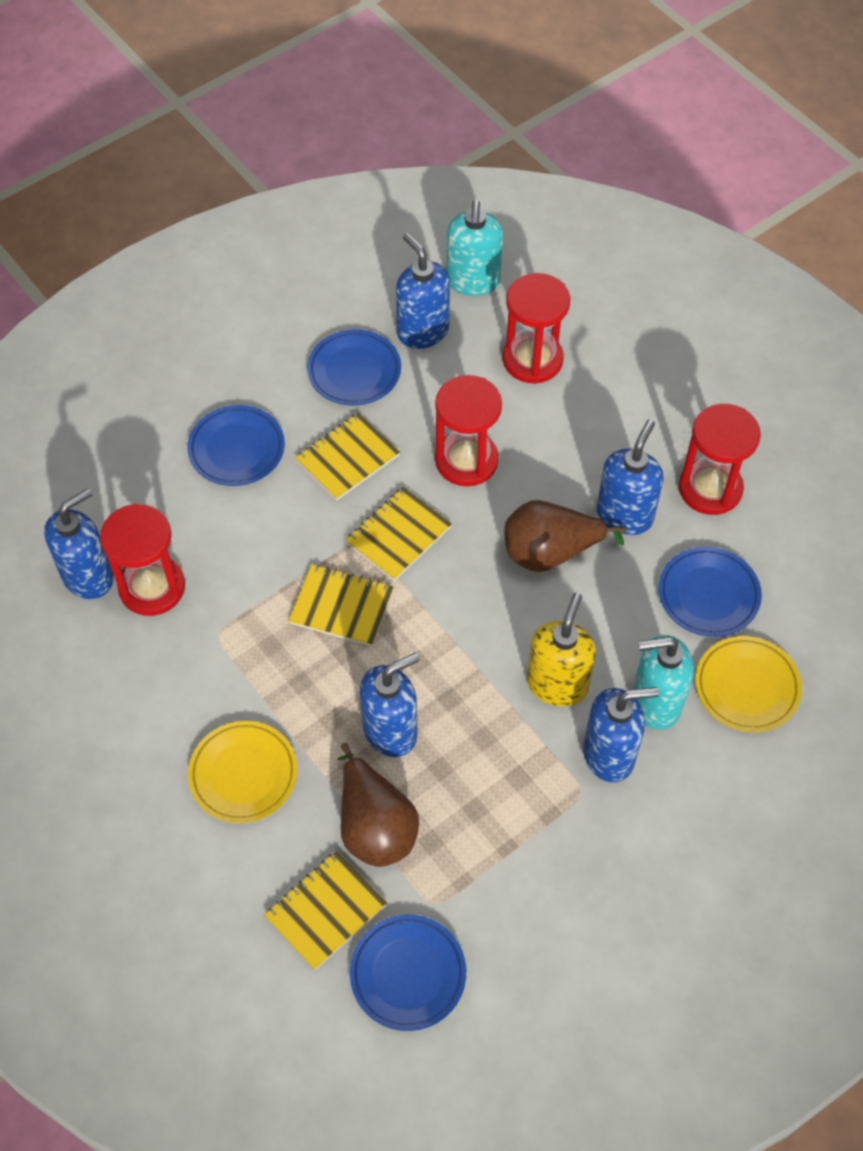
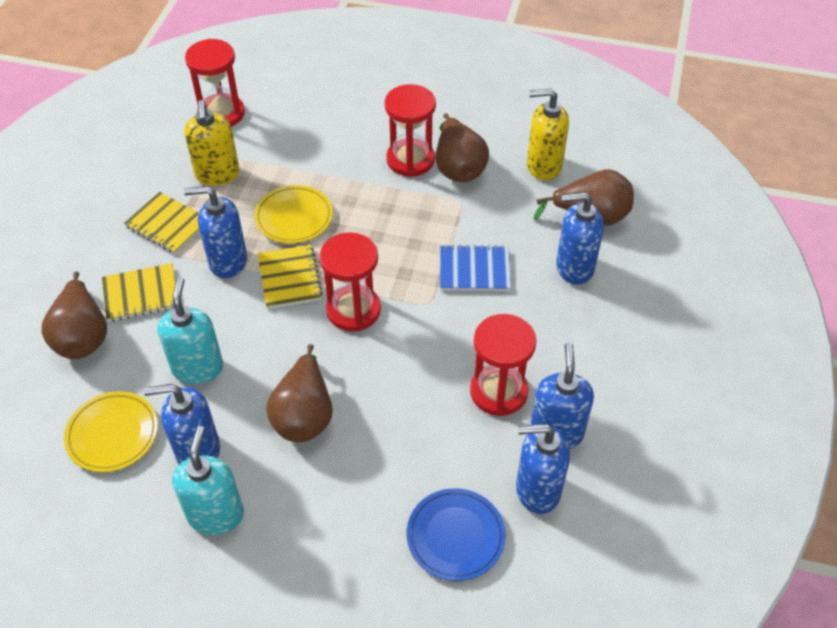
blue notebook: none = 0 -> [440,245,511,291] = 1
blue plate: [187,405,285,486] [307,329,401,406] [350,915,466,1031] [659,547,762,637] = 4 -> [407,488,505,581] = 1
brown pear: [337,743,419,867] [504,500,627,572] = 2 -> [41,272,107,359] [266,344,333,442] [436,113,489,182] [533,169,634,226] = 4
yellow notebook: [264,851,387,970] [289,564,394,646] [295,413,400,500] [346,487,452,581] = 4 -> [102,263,176,322] [124,192,200,254] [258,245,323,309] = 3
yellow soap dispenser: [527,593,596,706] = 1 -> [184,100,240,186] [527,89,569,180] = 2

